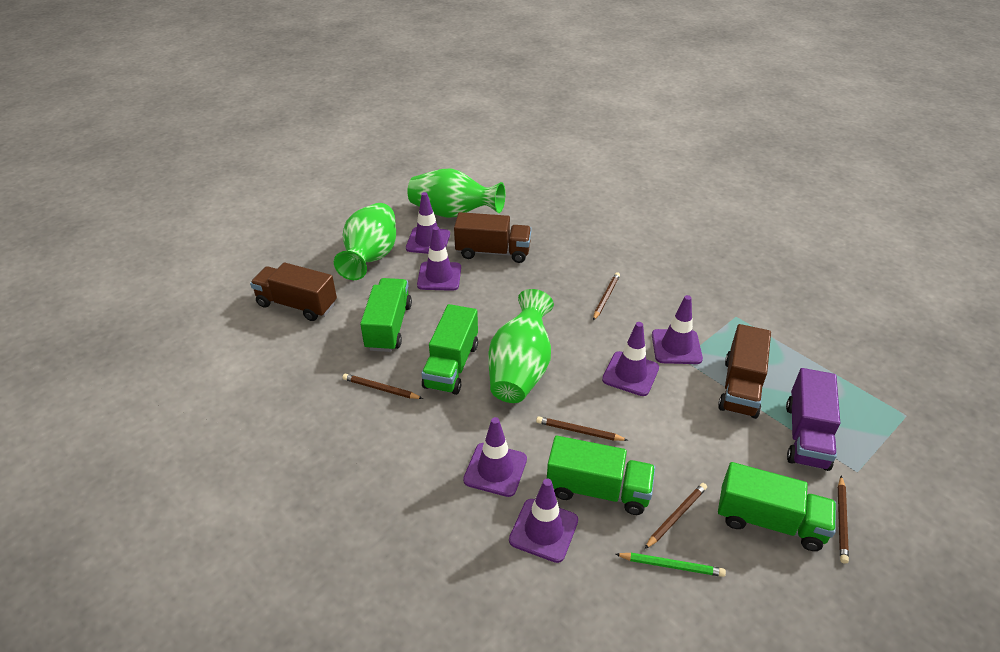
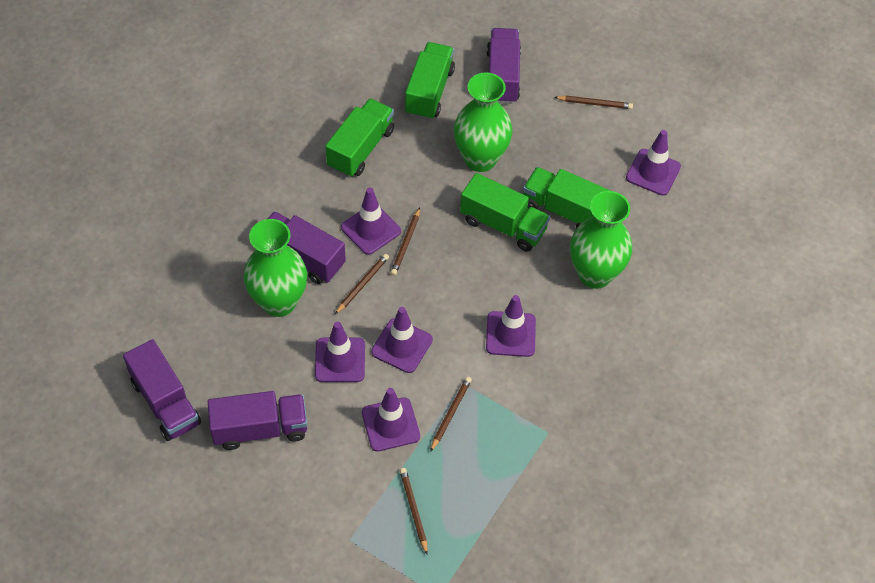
brown truck: [250,262,337,321] [454,212,531,263] [718,324,771,419] = 3 -> none = 0
green pencil: [615,553,726,577] = 1 -> none = 0
purple truck: [786,368,840,471] = 1 -> [123,339,201,441] [208,391,307,450] [268,211,346,284] [487,28,521,104] = 4

